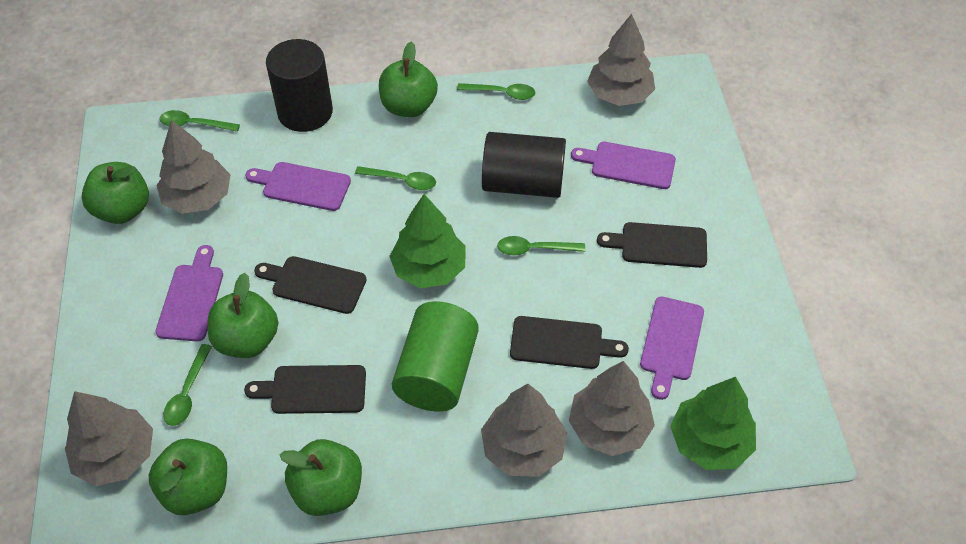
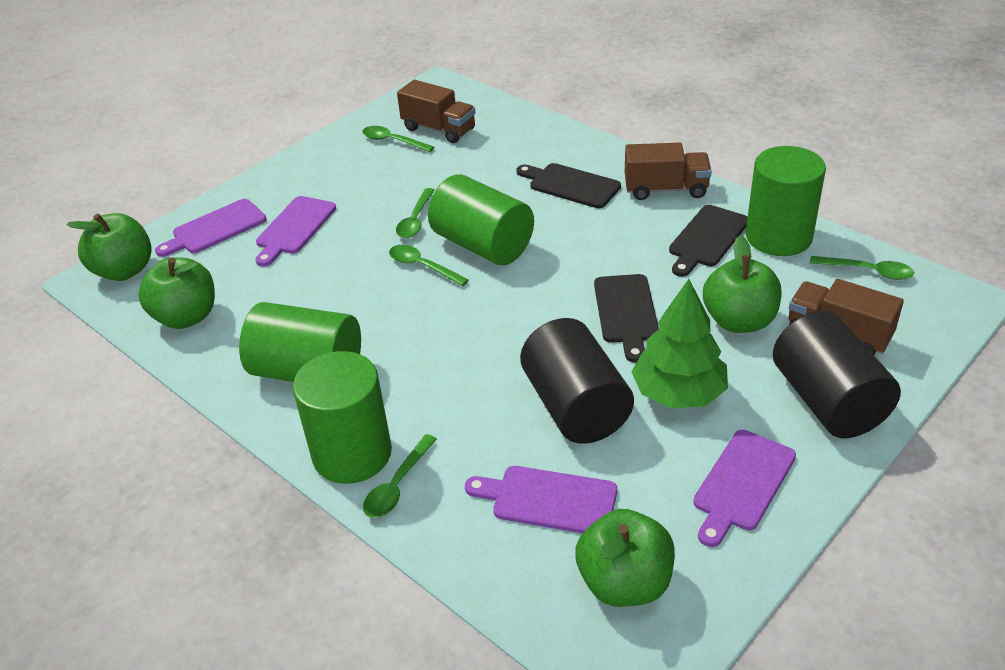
black cutting board: [244,365,366,414] [254,256,367,314] [510,316,629,369] [597,222,707,268] = 4 -> [516,163,621,208] [594,274,659,363] [669,205,748,277] = 3
brown truck: none = 0 -> [397,80,476,143] [625,143,712,200] [789,279,904,355] = 3
green apple: [82,162,149,224] [149,438,227,515] [207,273,278,358] [280,439,362,516] [379,42,438,117] = 5 -> [67,213,152,281] [138,257,215,329] [575,509,675,607] [703,235,782,333] = 4
green cylinder: [392,301,479,412] = 1 -> [239,302,361,382] [293,351,392,484] [428,174,534,265] [746,146,826,256] = 4
green tree: [389,194,466,288] [670,377,756,470] = 2 -> [631,279,728,409] = 1
grey tree: [65,391,153,486] [156,120,231,214] [481,384,567,477] [569,361,655,456] [587,14,655,106] = 5 -> none = 0

